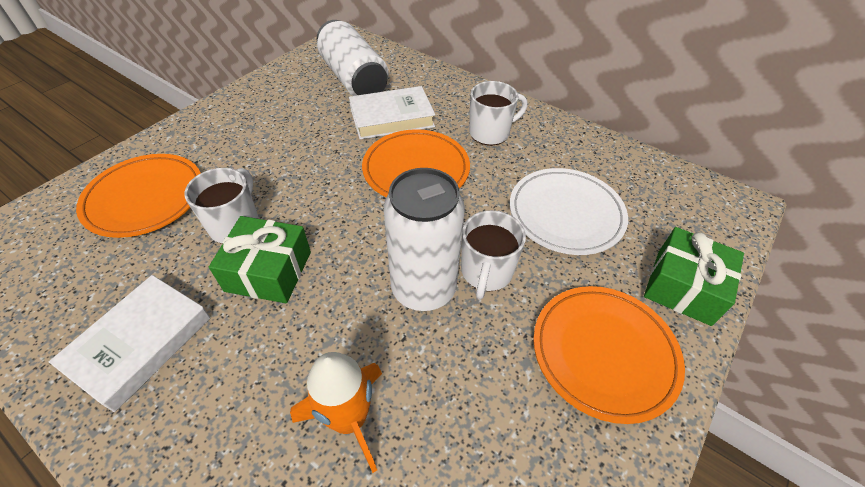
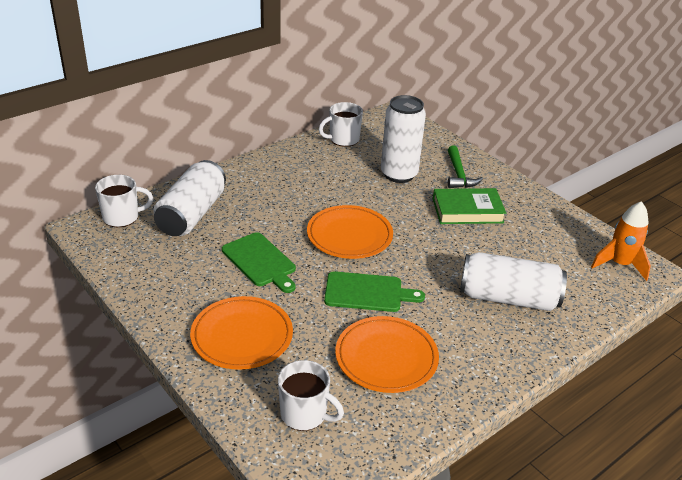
green book: none = 0 -> [433,188,506,224] = 1
green cutting board: none = 0 -> [222,232,296,293] [324,271,425,312] = 2
green gift: [209,216,311,303] [644,227,744,326] = 2 -> none = 0
green hammer: none = 0 -> [448,146,483,188] = 1
white book: [49,275,211,412] [349,86,435,140] = 2 -> none = 0
white can: [317,20,388,96] [383,168,465,311] = 2 -> [153,160,226,236] [381,95,426,183] [460,252,567,311] = 3
white plate: [510,168,628,255] = 1 -> none = 0

